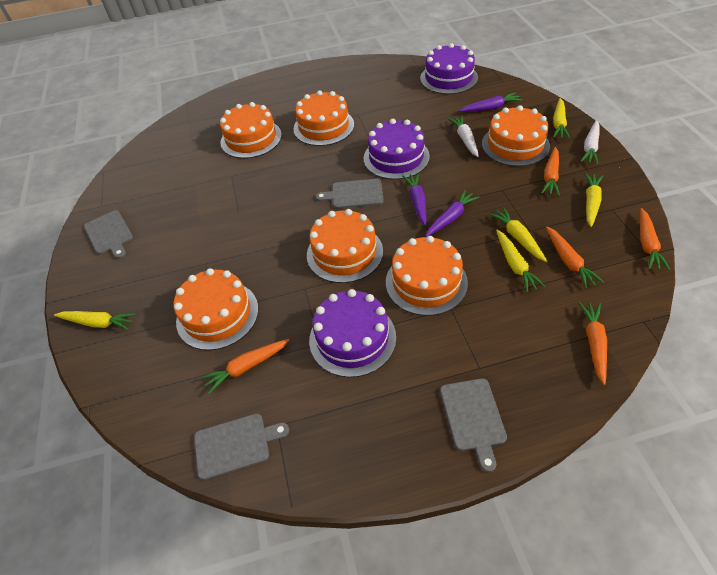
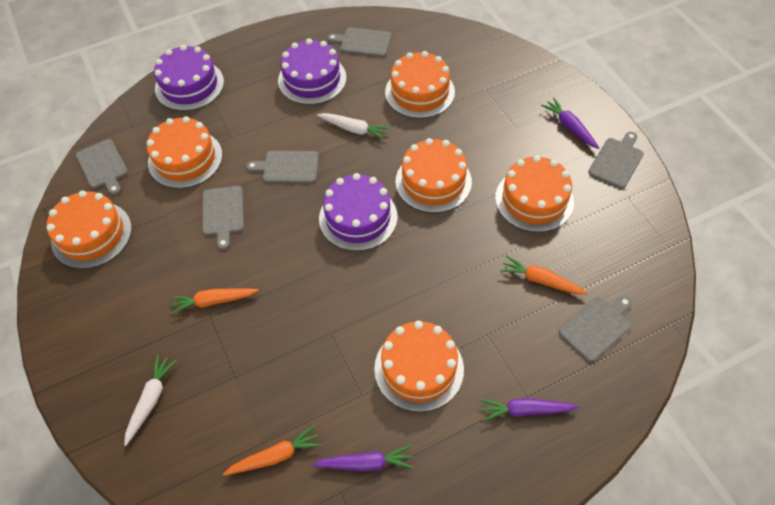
grey cutting board: [84,210,133,259] [194,414,289,480] [316,179,384,209] [440,378,507,472] = 4 -> [76,139,128,195] [202,186,244,250] [246,151,319,183] [327,27,392,57] [559,296,632,362] [588,132,644,189] = 6
orange carrot: [200,339,289,394] [541,147,560,196] [546,227,604,289] [578,302,607,385] [640,208,670,271] = 5 -> [170,289,259,315] [223,425,322,476] [500,255,588,294] = 3
yellow carrot: [54,311,136,330] [489,207,547,262] [496,230,546,293] [553,98,570,139] [585,173,603,227] = 5 -> none = 0

